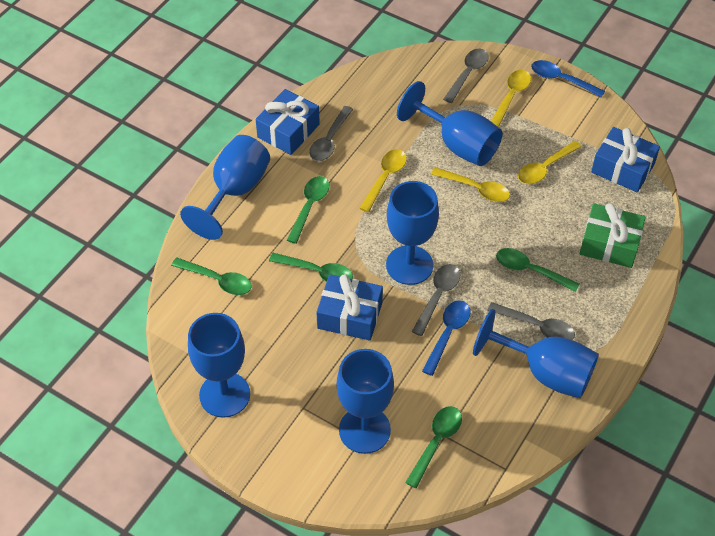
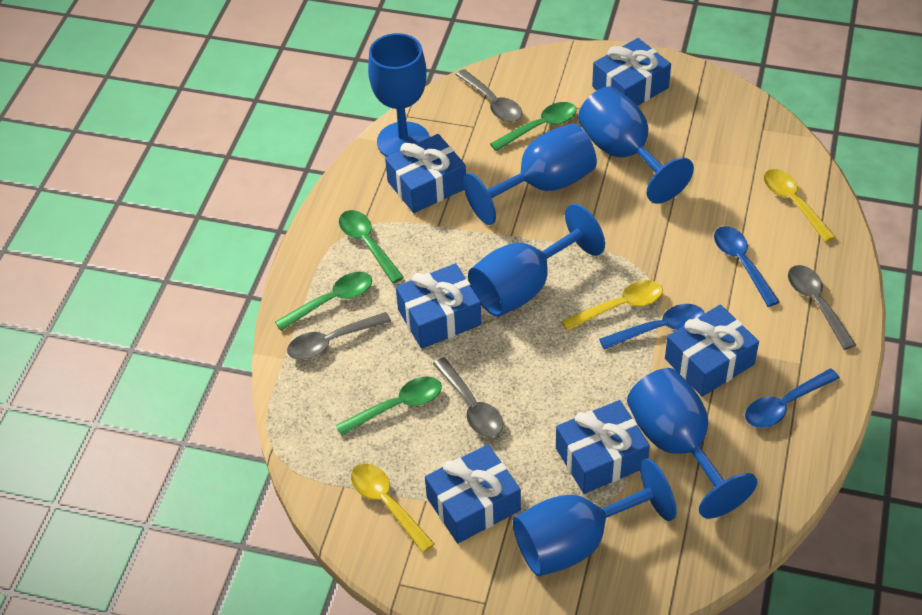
blue gift: [256,89,320,155] [316,274,383,341] [591,127,660,192] = 3 -> [385,134,466,213] [396,263,481,349] [425,444,521,543] [556,400,650,494] [592,38,671,106] [665,305,759,397] = 6
blue spoon: [422,300,471,376] [531,60,605,97] = 2 -> [599,304,705,349] [714,226,780,307] [745,369,840,428] = 3
green gift: [579,203,646,268] = 1 -> none = 0
green spoon: [171,258,252,295] [269,253,353,282] [287,176,329,244] [405,406,462,488] [496,248,580,292] = 5 -> [275,272,372,331] [336,376,442,436] [339,210,404,283] [490,102,577,151] = 4
yellow spoon: [360,149,407,212] [431,167,510,202] [491,70,531,127] [518,141,582,184] = 4 -> [351,463,435,553] [562,280,663,331] [764,169,836,242] = 3

